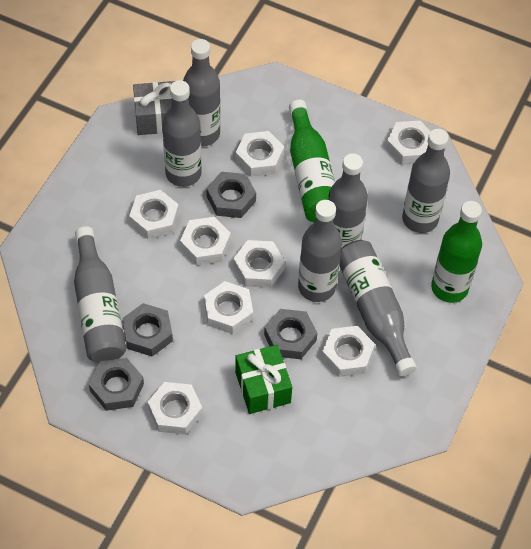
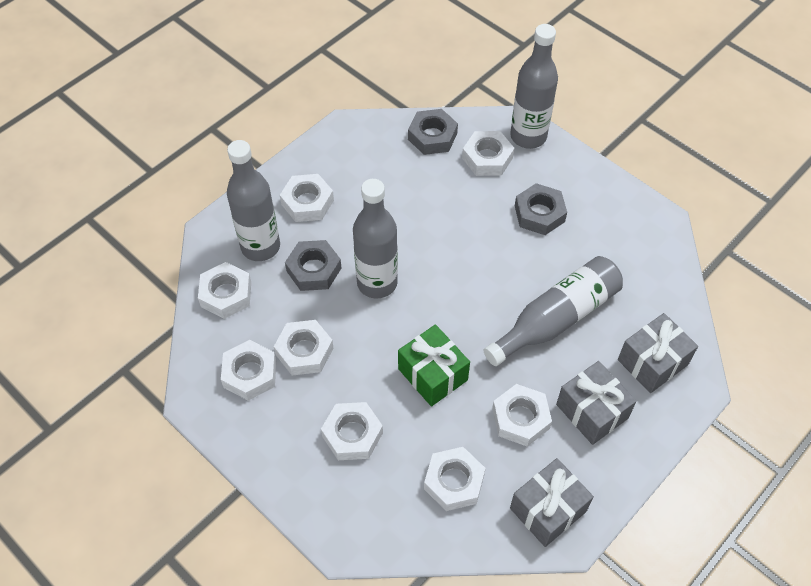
green bottle: [289,100,335,223] [431,201,482,303] = 2 -> none = 0
grey bottle: [74,226,126,363] [162,80,202,187] [183,39,221,146] [298,200,342,302] [328,153,368,248] [339,240,417,376] [402,129,450,233] = 7 -> [227,140,280,261] [353,179,398,298] [484,256,623,366] [510,24,558,149] = 4
grey gift: [133,81,175,135] = 1 -> [510,458,594,547] [556,361,637,445] [618,313,698,393] = 3
grey nut: [89,358,144,411] [122,303,173,357] [206,172,256,218] [264,309,317,359] = 4 -> [285,240,341,291] [408,109,458,155] [515,183,567,235] = 3

